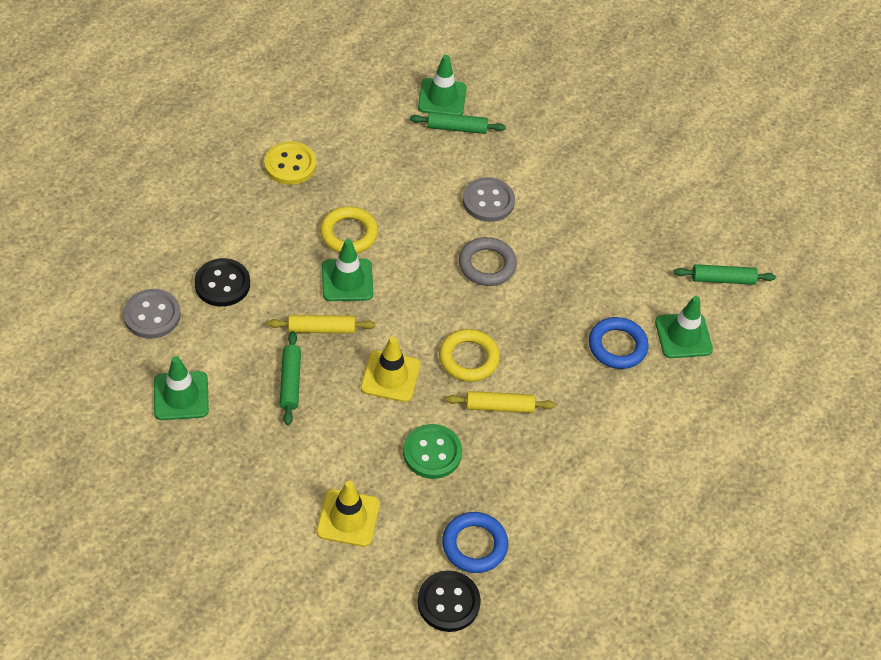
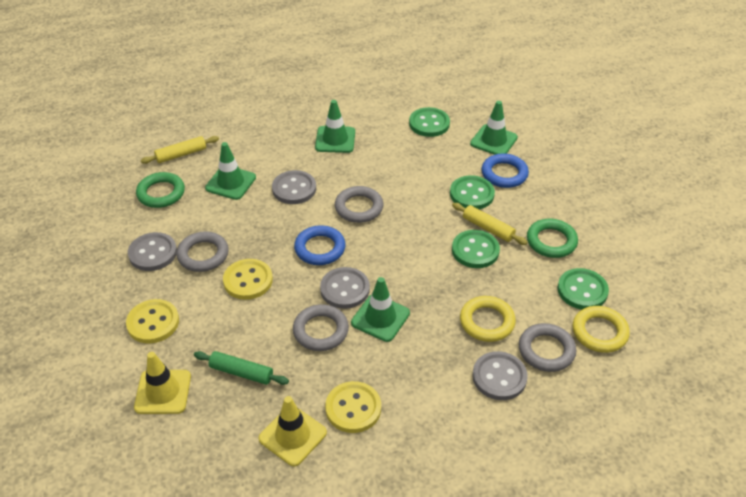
black button: [194,258,250,307] [417,570,481,632] = 2 -> none = 0
green button: [403,424,462,479] = 1 -> [409,107,450,137] [450,175,495,209] [452,230,500,268] [557,268,609,310] = 4
green ring: none = 0 -> [136,172,185,208] [527,219,578,258] = 2
green rolling pin: [280,331,301,425] [410,112,506,134] [674,264,776,285] = 3 -> [194,351,289,385] = 1
grey button: [123,289,181,339] [463,177,515,222] = 2 -> [128,232,177,271] [272,170,316,204] [320,267,370,309] [472,351,528,400] = 4
grey ring: [459,237,517,286] = 1 -> [176,232,229,272] [293,304,349,351] [335,186,383,223] [519,323,576,372] = 4
yellow button: [264,141,316,185] = 1 -> [126,299,179,344] [223,259,273,300] [325,381,381,433] = 3

